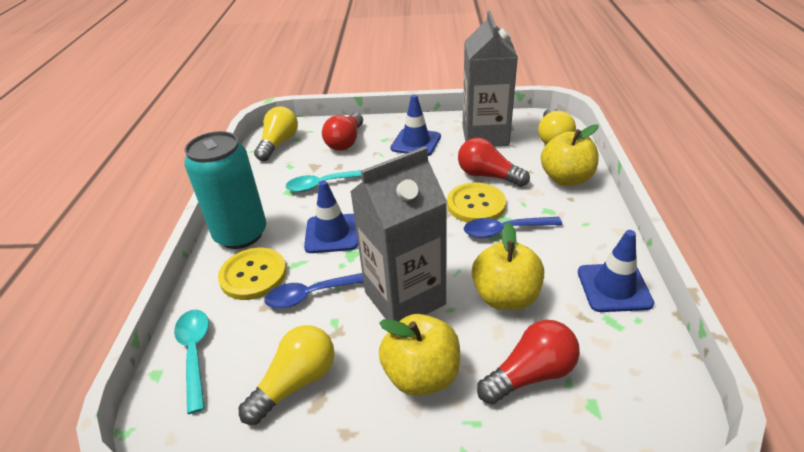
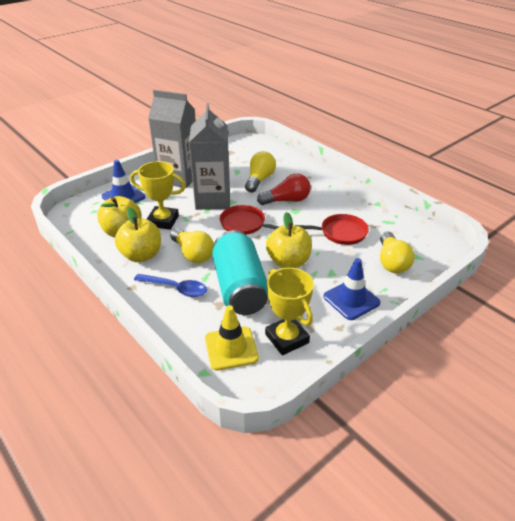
blue spoon: [264,273,363,309] [464,217,562,238] = 2 -> [134,274,207,297] = 1
blue traffic cone: [304,181,358,253] [390,94,441,156] [578,230,654,312] = 3 -> [102,160,145,203] [323,258,380,320] = 2
red light bulb: [322,113,363,151] [458,138,530,187] [477,320,580,404] = 3 -> [257,174,311,205] = 1
red pan: none = 0 -> [220,205,279,234] [297,214,369,245] = 2
turquoise spoon: [174,310,209,414] [286,170,361,192] = 2 -> none = 0
yellow button: [218,248,286,300] [447,182,506,223] = 2 -> none = 0
yellow traffic cone: none = 0 -> [205,305,259,371] = 1
yellow trophy: none = 0 -> [130,161,186,230] [265,268,314,355] = 2

